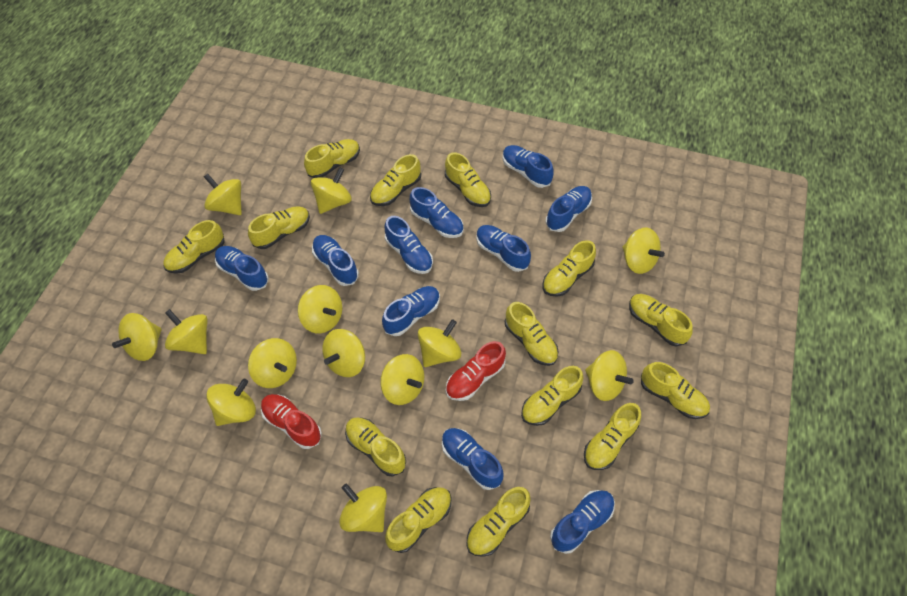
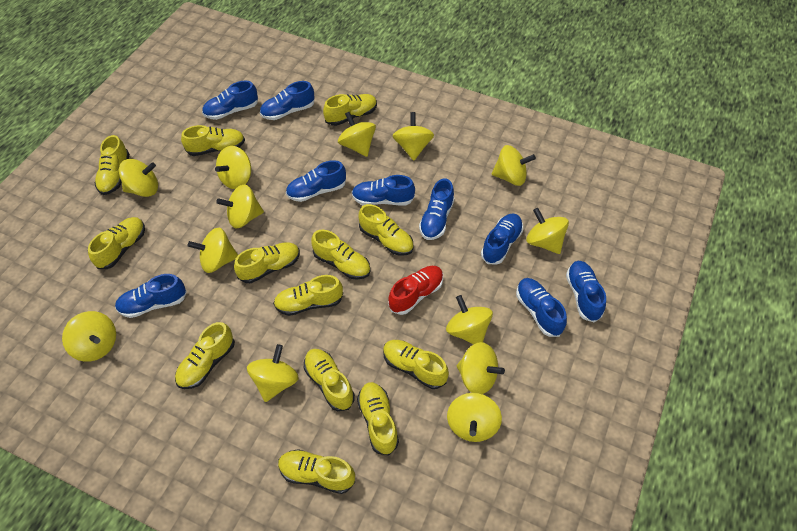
blue shoe: [215,246,269,291] [312,235,359,286] [382,286,440,336] [384,216,433,274] [410,187,463,238] [442,428,504,490] [476,225,531,272] [503,145,554,188] [545,186,592,232] [550,490,615,554] = 10 -> [115,274,187,318] [202,81,258,120] [260,81,314,120] [286,160,346,202] [352,175,415,206] [419,179,454,240] [481,214,523,265] [516,278,567,337] [566,261,606,322] = 9
red shoe: [261,394,322,449] [446,341,506,401] = 2 -> [388,266,443,315] = 1
yellow shoe: [163,220,225,274] [248,206,310,249] [304,139,360,178] [345,417,406,477] [370,154,421,206] [385,487,452,553] [445,152,491,207] [467,487,531,557] [505,302,559,366] [521,366,583,426] [543,240,596,296] [584,403,641,470] [629,294,693,347] [641,362,710,419] = 14 -> [88,217,145,269] [95,135,130,195] [175,322,235,389] [181,125,245,156] [234,243,300,283] [273,275,343,316] [278,449,355,494] [304,349,355,411] [311,230,370,280] [323,94,377,126] [357,382,399,456] [359,204,413,256] [383,340,449,389] = 13

